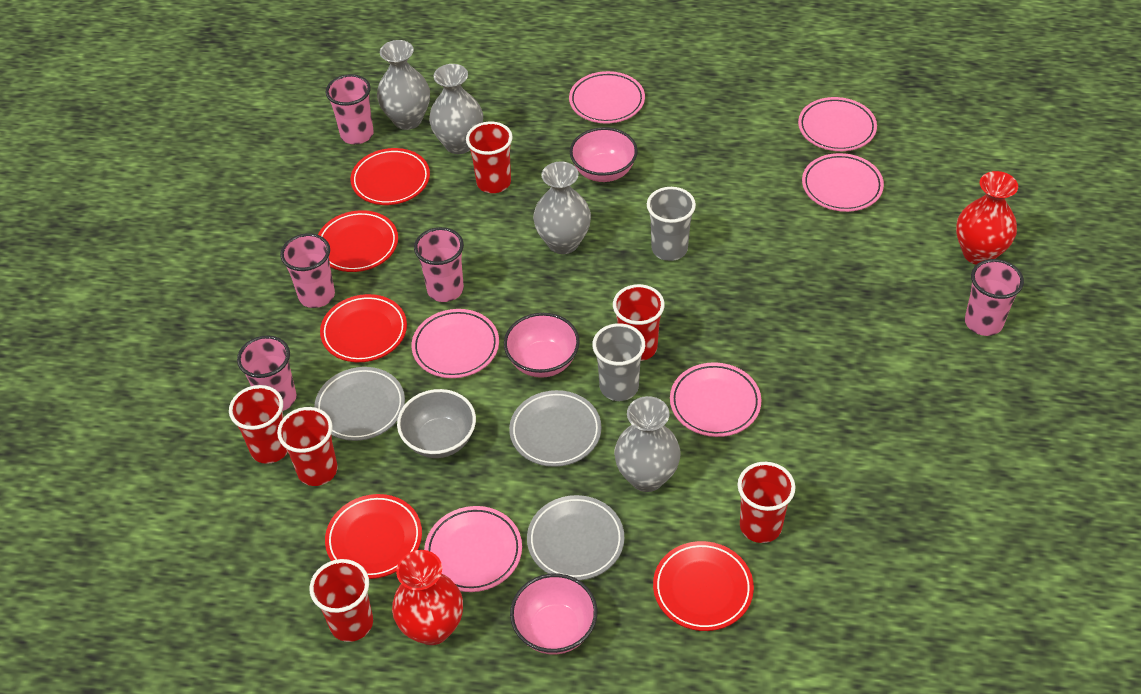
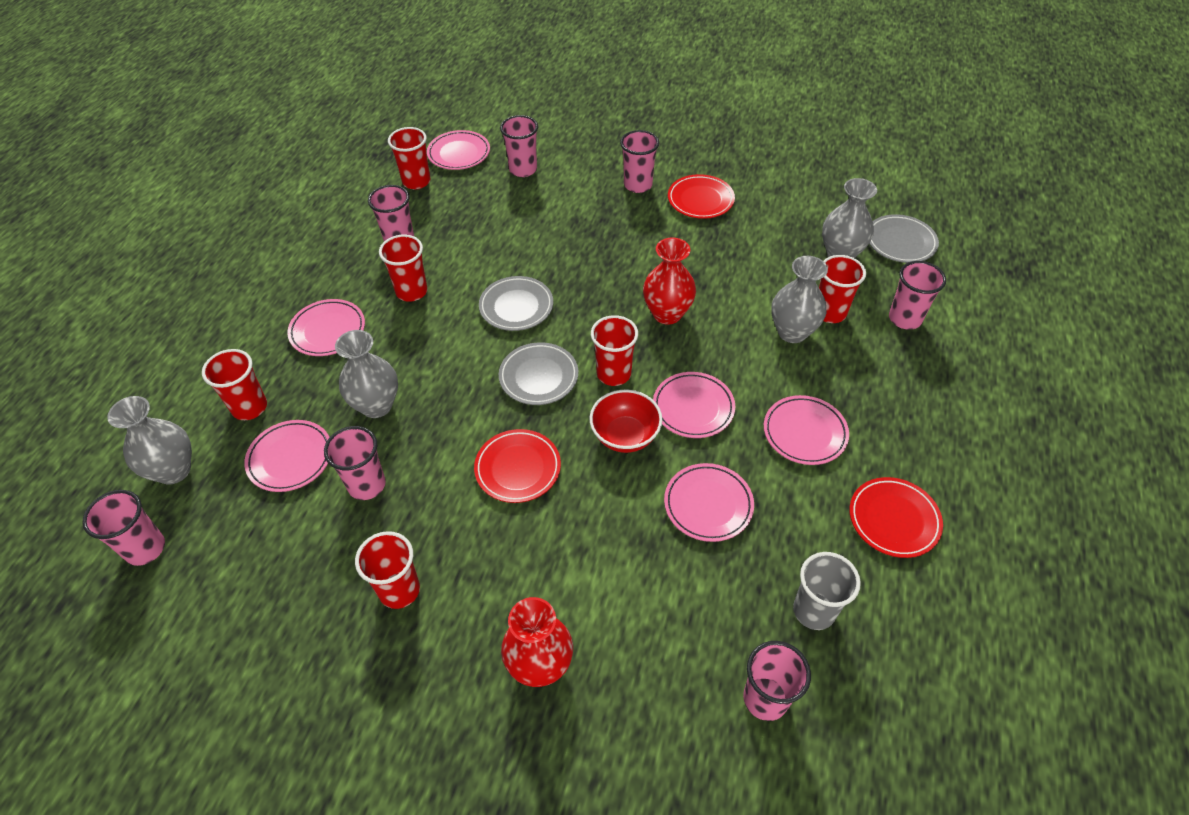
grey bowl: [397,389,476,458] = 1 -> none = 0
grey cup: [592,323,645,401] [647,187,696,261] = 2 -> [793,552,861,630] = 1
pink bowl: [504,313,580,378] [510,573,597,655] [570,127,638,182] = 3 -> none = 0
pink cup: [237,335,296,411] [280,233,335,308] [325,74,374,144] [414,227,464,302] [965,259,1024,336] = 5 -> [83,490,165,566] [324,426,386,500] [368,185,414,241] [500,115,538,177] [620,130,659,193] [743,641,811,721] [889,261,946,330] = 7
red bowl: none = 0 -> [589,390,662,453] = 1
red plate: [318,210,398,272] [320,294,407,362] [325,494,422,579] [351,148,430,205] [653,541,754,631] = 5 -> [474,429,561,503] [668,174,735,219] [850,477,943,558] = 3

